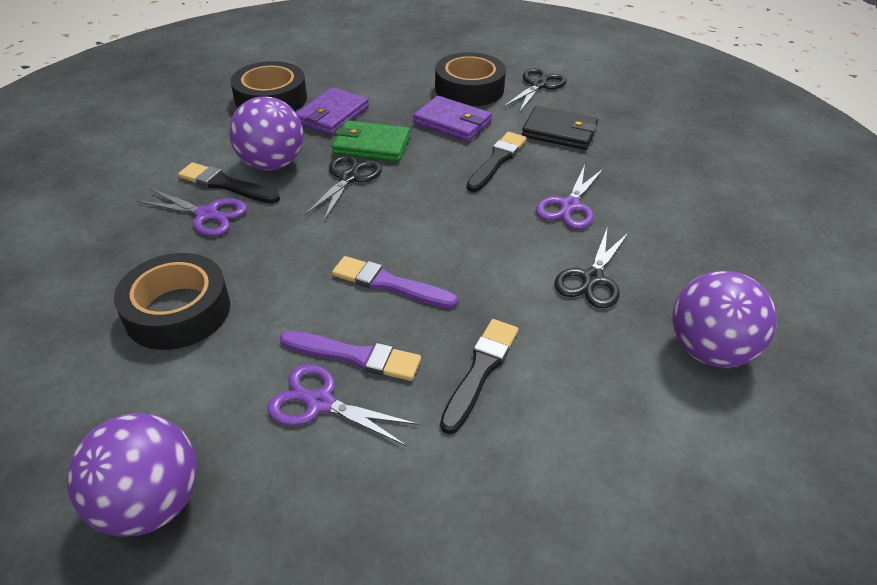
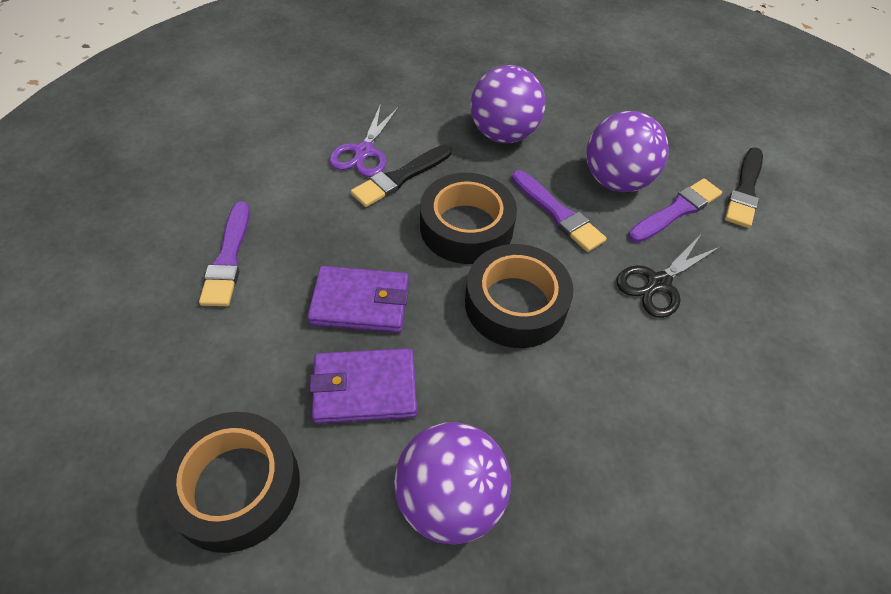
black brush: [178,162,280,203] [440,319,519,434] [467,132,527,192] = 3 -> [351,144,452,207] [725,147,763,228] = 2
black scissors: [304,155,382,221] [504,68,567,113] [555,229,629,308] = 3 -> [617,236,721,318] = 1
black wallet: [522,106,598,150] = 1 -> none = 0
green wallet: [332,120,410,162] = 1 -> none = 0
purple brush: [280,331,421,381] [332,256,458,309] = 2 -> [199,202,250,306] [512,170,606,252] [628,179,722,243] = 3
purple scissors: [137,188,247,236] [267,364,418,446] [536,165,604,229] = 3 -> [329,104,399,177] = 1

